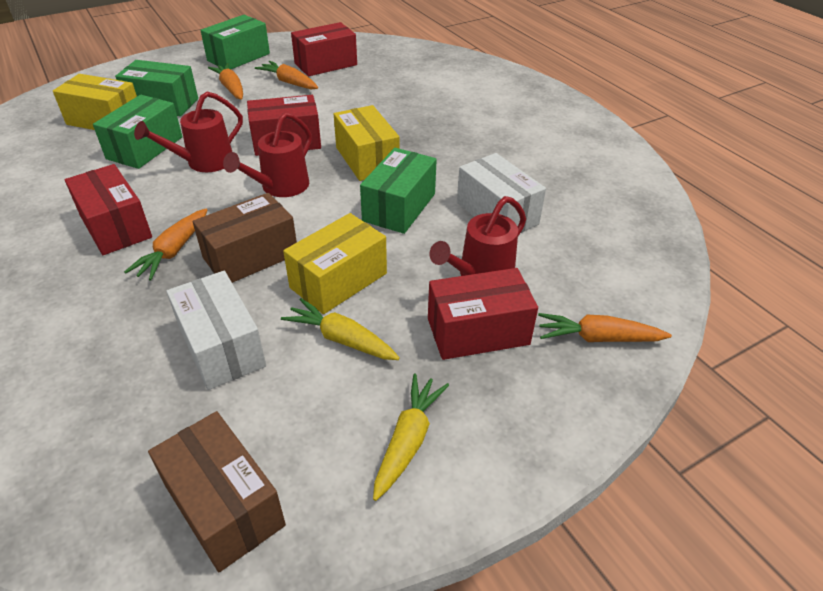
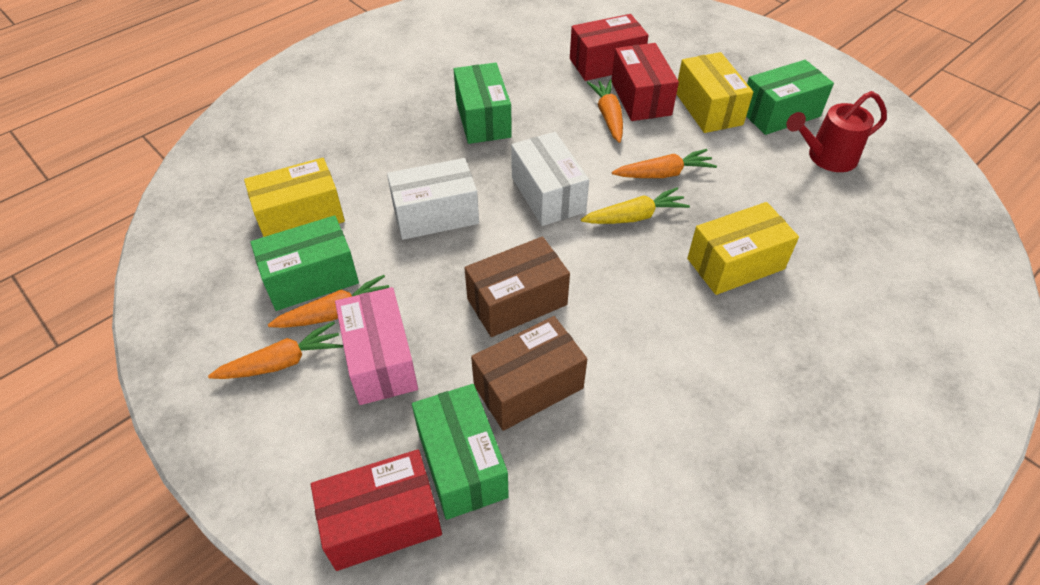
pink box: none = 0 -> [335,287,418,405] = 1
red box: [65,164,152,255] [247,95,321,156] [291,22,357,76] [428,268,538,360] = 4 -> [311,449,442,571] [570,14,649,81] [611,43,679,121] = 3
red watering can: [134,91,243,172] [223,112,312,197] [429,196,526,276] = 3 -> [786,91,887,172] = 1
yellow carrot: [281,298,400,360] [373,373,449,501] = 2 -> [581,187,690,224] = 1

